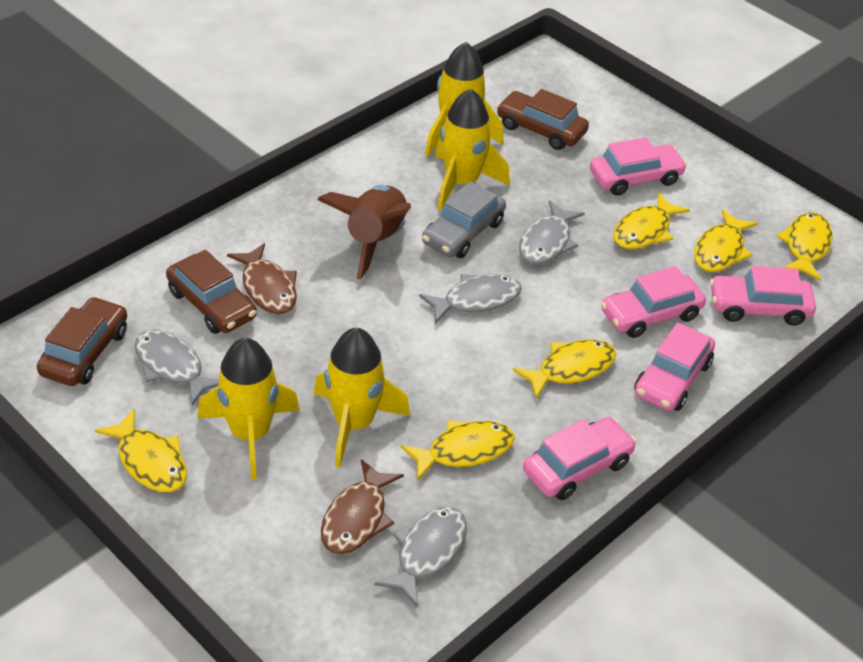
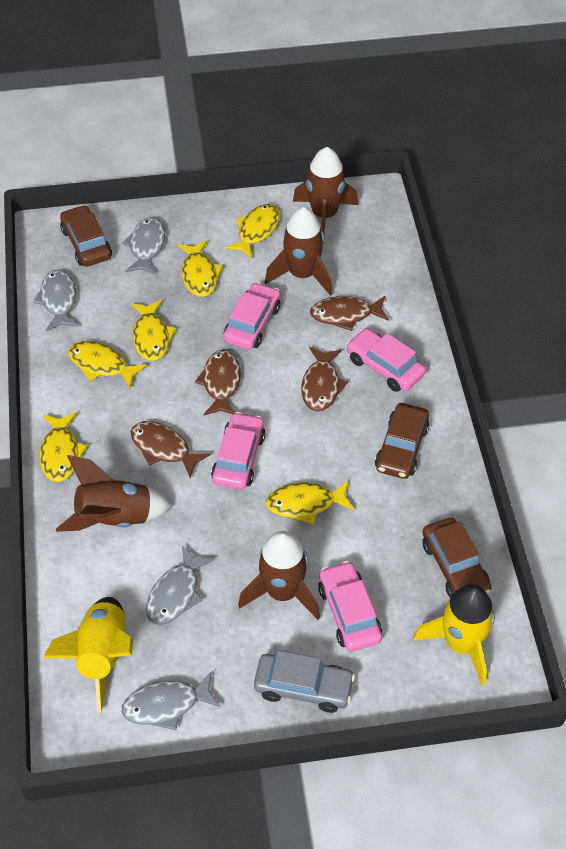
brown fish: [227,243,297,314] [321,459,404,554] = 2 -> [131,421,211,478] [195,350,241,415] [301,347,348,411] [310,296,389,331] = 4
brown rocket: [317,185,412,280] = 1 -> [56,455,172,532] [238,531,320,620] [265,207,333,296] [293,147,358,243] = 4
pink car: [523,417,636,500] [590,137,687,195] [601,266,706,338] [634,322,715,411] [710,266,816,326] = 5 -> [211,412,265,490] [223,282,280,350] [318,561,382,652] [346,328,426,392] = 4
yellow rocket: [198,338,300,480] [314,328,410,467] [425,42,503,156] [435,89,510,210] = 4 -> [43,597,133,713] [413,584,495,686] = 2

